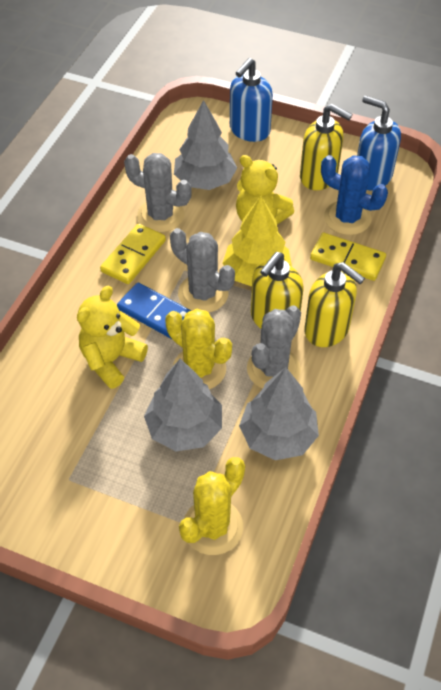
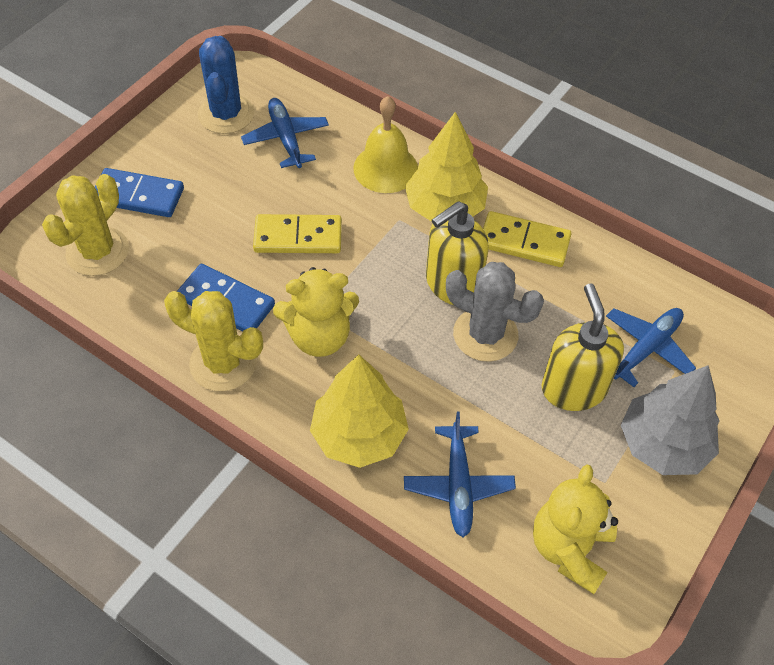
blue domino: [117,282,191,340] = 1 -> [95,168,184,217] [177,264,275,332] = 2
blue plane: none = 0 -> [241,98,329,168] [404,412,516,537] [606,308,696,387] = 3
blue soap dispenser: [230,58,273,142] [357,95,401,190] = 2 -> none = 0
grey cactus: [124,153,192,232] [170,228,235,312] [247,306,301,389] = 3 -> [446,262,544,362] = 1
grey tree: [144,358,222,451] [174,100,237,190] [239,367,319,460] = 3 -> [621,365,719,475] = 1
yellow bell: none = 0 -> [353,96,418,193] = 1
yellow soap dispenser: [251,252,304,329] [300,104,352,190] [304,262,365,347] = 3 -> [426,201,489,305] [542,284,624,411] = 2
yellow tree: [222,196,292,287] = 1 -> [310,355,409,468] [405,112,488,222] = 2

